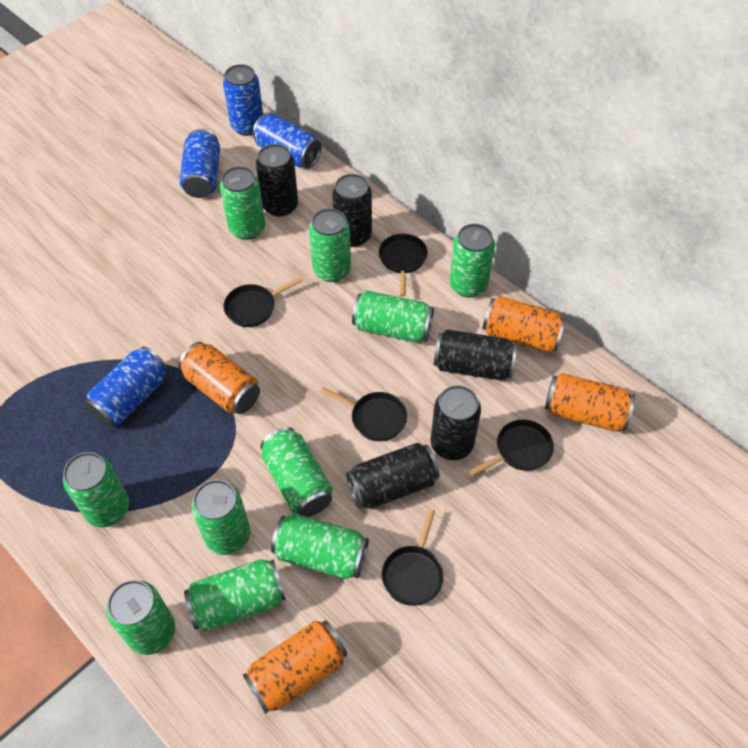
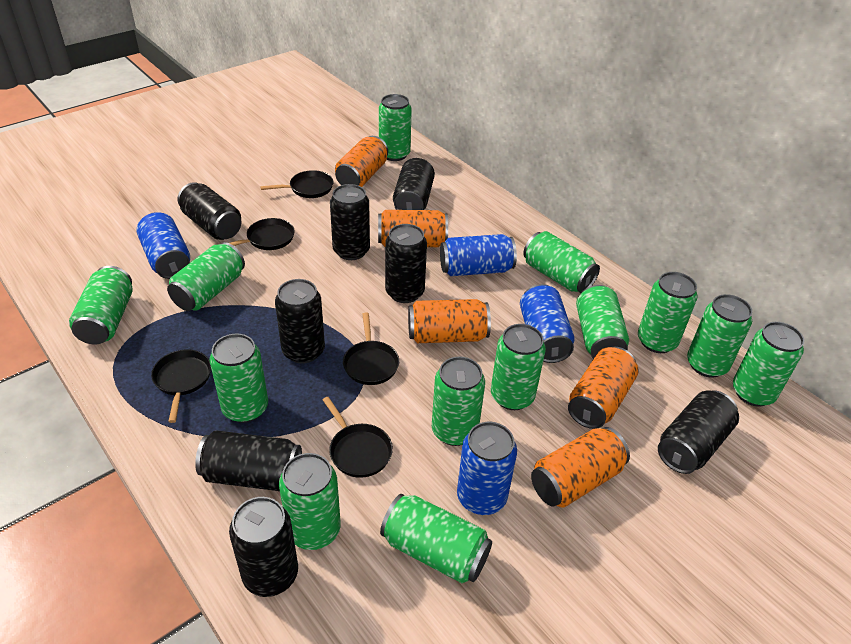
black can: [256,144,298,217] [332,174,372,247] [346,443,440,509] [430,385,481,460] [434,329,517,380] = 5 -> [178,182,241,240] [195,430,302,491] [229,497,298,597] [275,279,325,364] [330,184,370,260] [385,224,427,303] [393,158,435,210] [658,391,739,474] = 8
green can: [63,452,129,527] [106,580,175,655] [184,559,286,632] [191,480,250,555] [220,166,265,240] [260,427,333,517] [271,513,369,579] [309,208,351,282] [352,290,434,343] [449,224,495,298] = 10 -> [69,266,133,345] [167,242,245,311] [210,333,268,423] [279,453,341,550] [379,94,412,161] [380,494,492,583] [432,356,485,446] [491,324,546,410] [523,231,600,293] [576,285,629,359] [638,272,698,353] [687,294,752,378] [733,322,804,407] = 13
orange can: [179,342,260,414] [243,620,347,714] [483,296,567,352] [545,373,635,431] = 4 -> [335,136,388,187] [378,210,448,247] [408,299,491,343] [531,427,630,508] [568,347,639,429] = 5

